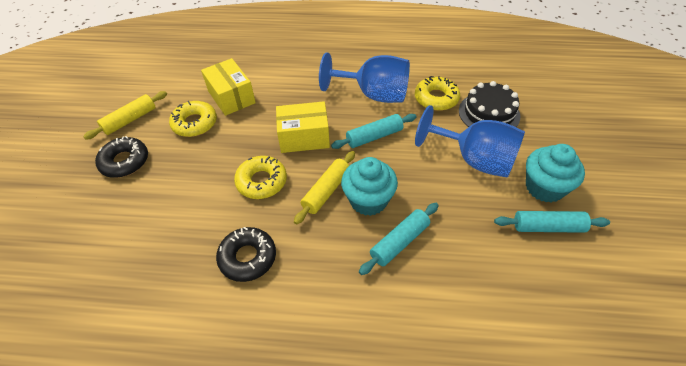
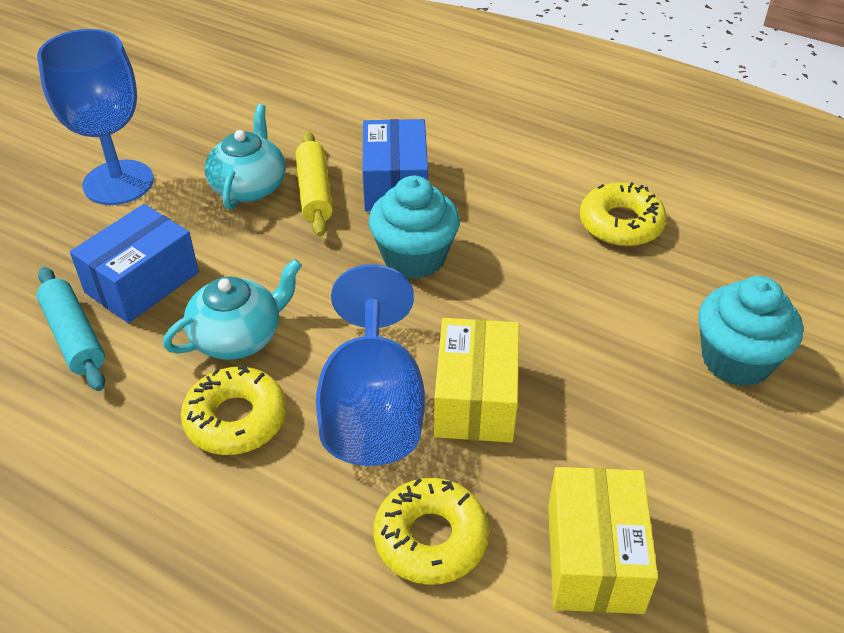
black cake: [459,81,521,127] = 1 -> none = 0
black donut: [95,136,148,178] [216,227,276,282] = 2 -> none = 0
blue box: none = 0 -> [70,204,199,323] [362,119,428,212] = 2
turquoise rolling pin: [331,114,416,149] [359,203,439,275] [494,211,610,233] = 3 -> [37,267,105,391] = 1
turquoise teapot: none = 0 -> [163,259,302,360] [205,104,286,210] = 2
yellow rolling pin: [83,91,167,140] [294,151,355,224] = 2 -> [296,131,333,237] = 1

